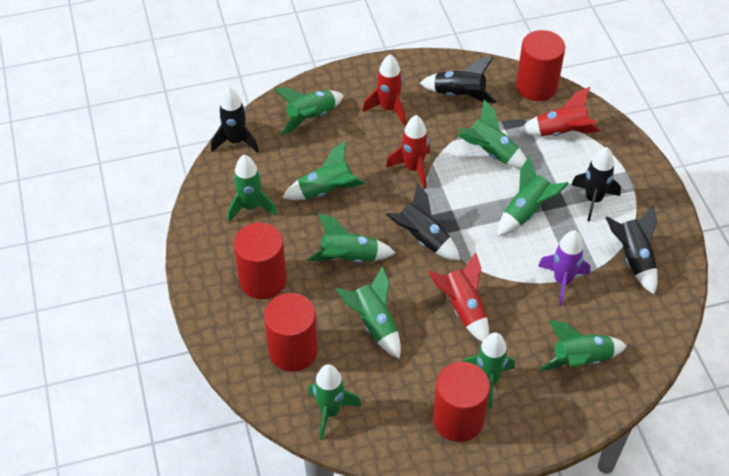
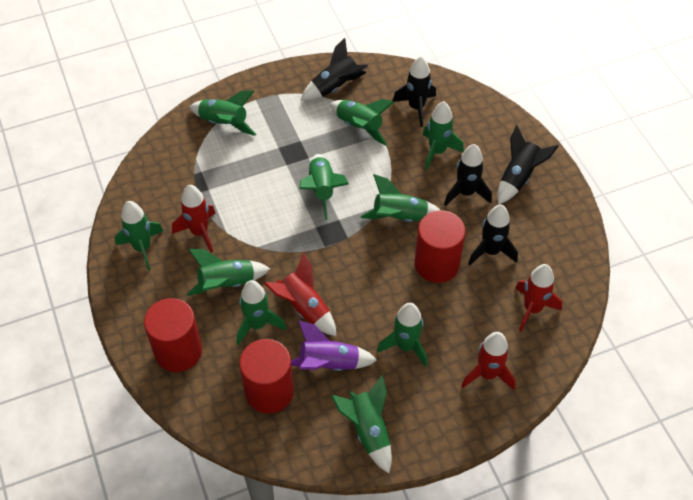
red cylinder: [234,223,287,299] [264,293,318,371] [433,362,490,442] [516,30,565,101] = 4 -> [144,298,202,372] [239,339,294,414] [415,210,466,283] = 3

